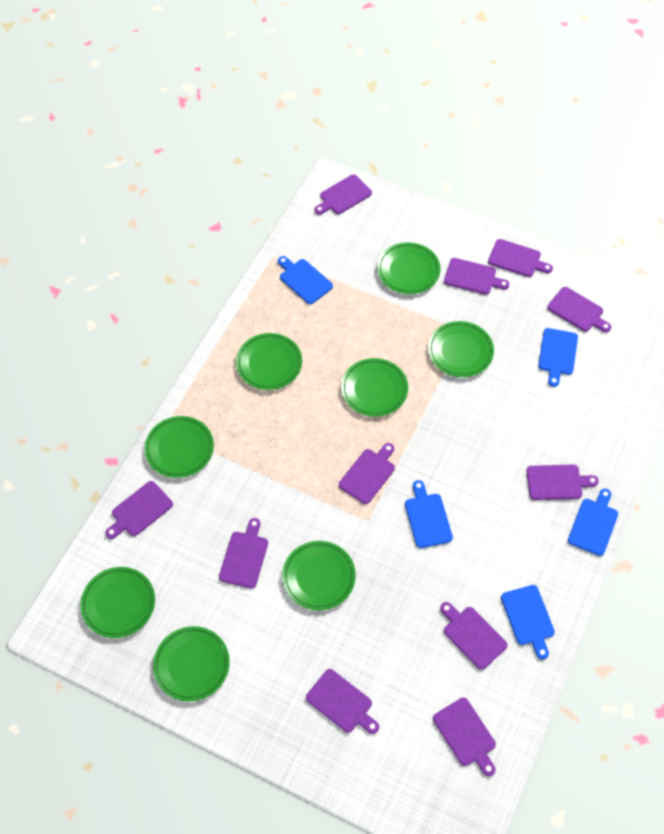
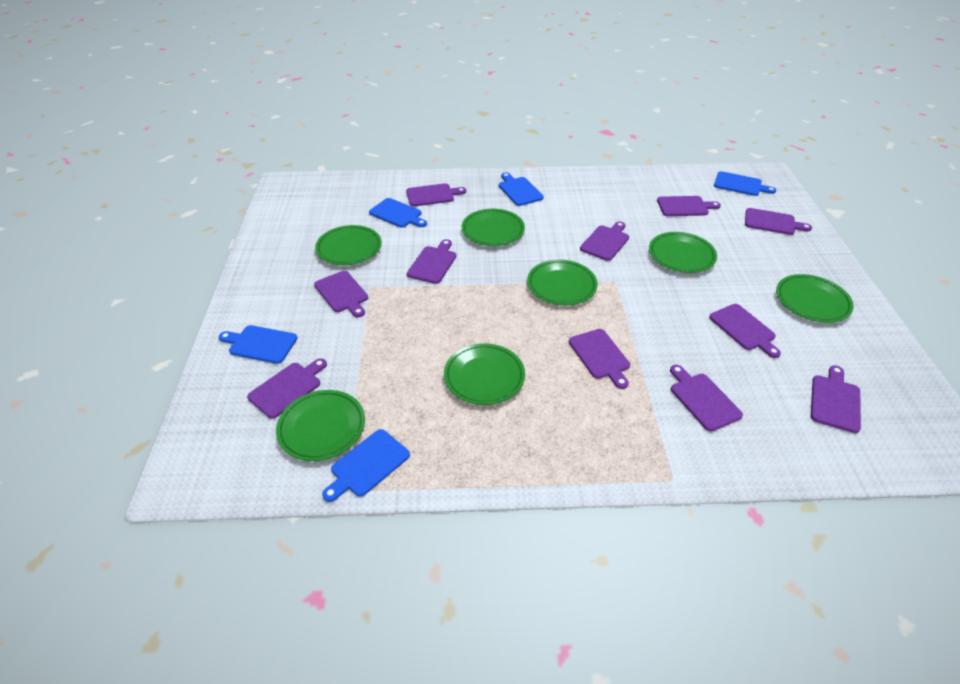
green plate: [80,567,155,638] [144,416,214,478] [153,626,230,701] [236,333,302,390] [282,541,356,610] [341,358,408,417] [377,242,441,294] [428,321,494,377] = 8 -> [276,390,365,461] [315,225,382,265] [444,343,525,405] [461,209,525,246] [527,260,598,305] [649,232,717,273] [776,274,854,323] = 7

